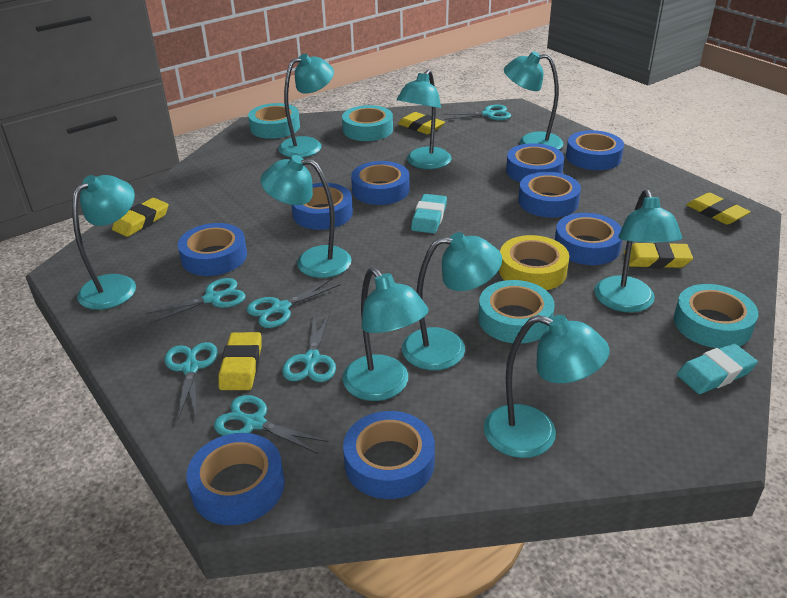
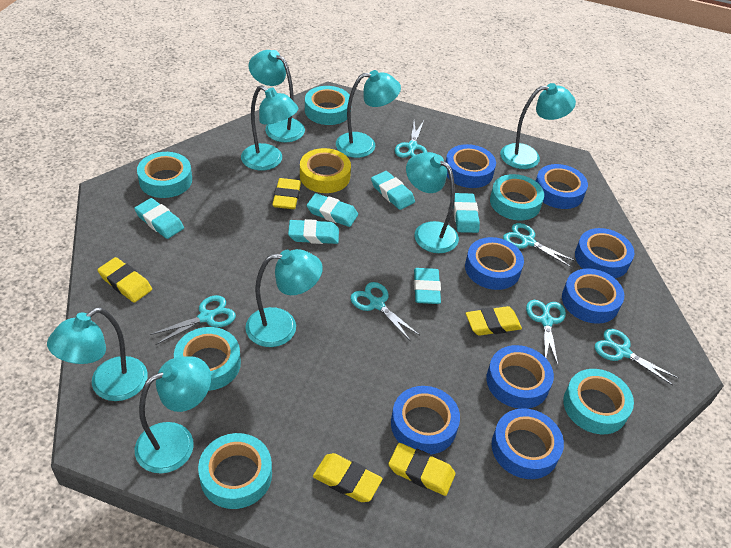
blue tape: [178,223,247,276] [186,433,285,525] [292,183,353,230] [343,411,435,499] [351,161,409,205] [506,143,564,182] [518,172,581,218] [555,213,622,265] [566,130,624,170] = 9 -> [391,386,460,454] [446,144,496,188] [465,237,524,290] [486,345,554,409] [492,408,564,479] [536,164,588,209] [562,268,624,324] [575,228,634,278] = 8
turquoise eraser: [411,194,447,233] [677,343,758,394] = 2 -> [134,198,184,239] [288,219,339,244] [307,193,358,227] [371,171,415,210] [414,268,441,304] [453,193,480,233] = 6
turquoise lamp: [72,175,136,310] [260,155,352,278] [278,54,334,158] [342,267,429,401] [397,69,451,169] [402,232,502,370] [484,315,610,458] [504,51,563,150] [594,190,682,312] = 9 -> [47,307,148,401] [135,356,211,473] [241,85,299,171] [245,249,323,347] [249,50,305,143] [336,70,401,158] [406,152,459,253] [500,83,576,169] = 8
turquoise tape: [248,103,300,139] [342,105,393,141] [478,280,555,343] [674,284,758,349] = 4 -> [137,152,192,198] [174,327,241,391] [198,433,272,509] [305,86,350,125] [490,174,544,220] [563,369,634,434] = 6

